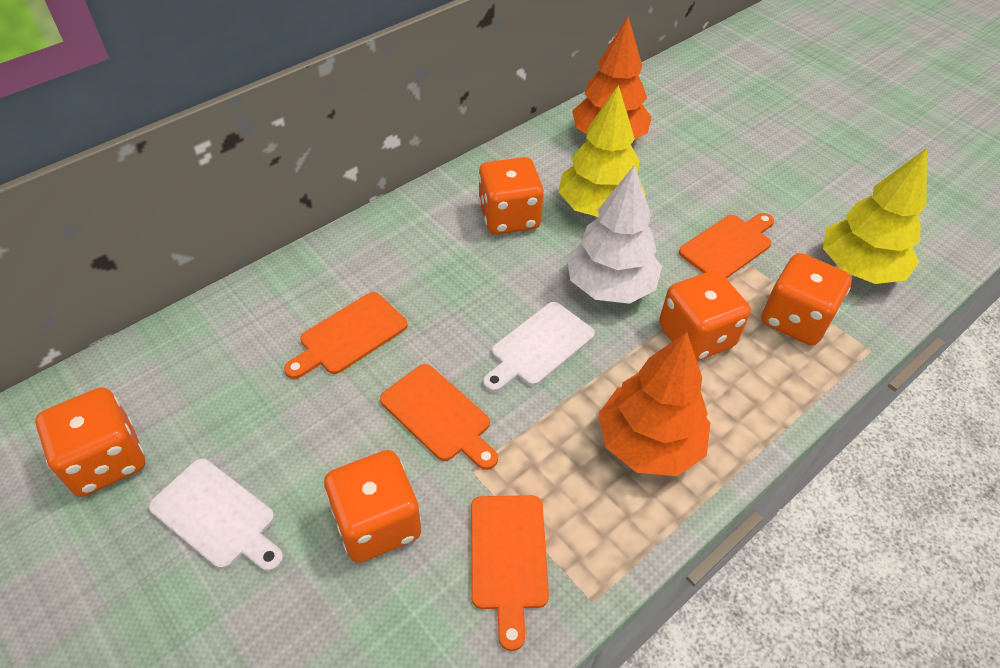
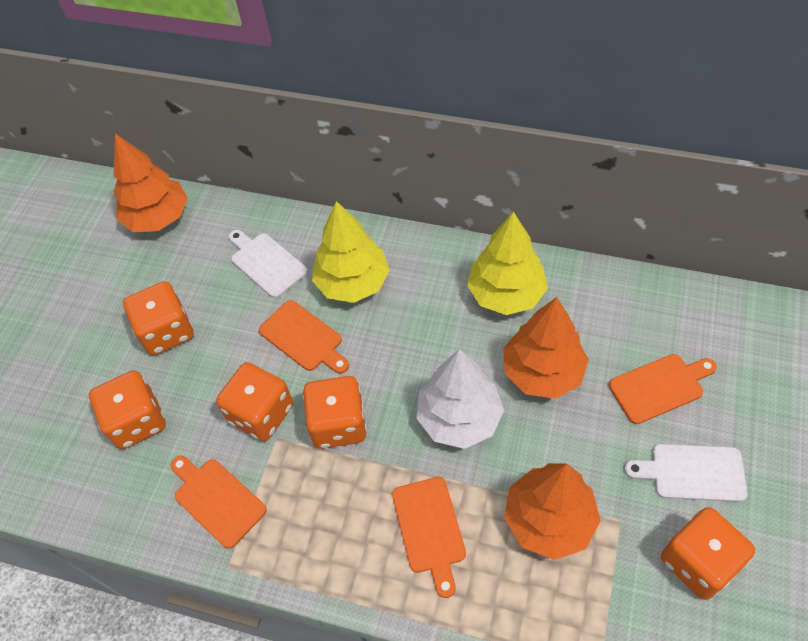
orange tree: [572,17,652,139] [598,332,710,476] = 2 -> [114,133,188,232] [503,297,589,399] [504,463,601,560] = 3

